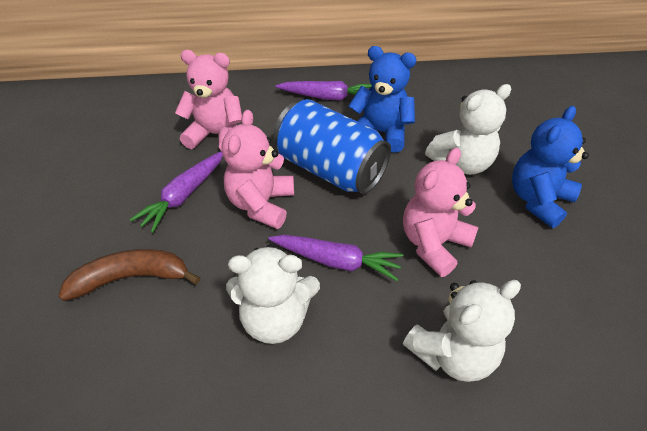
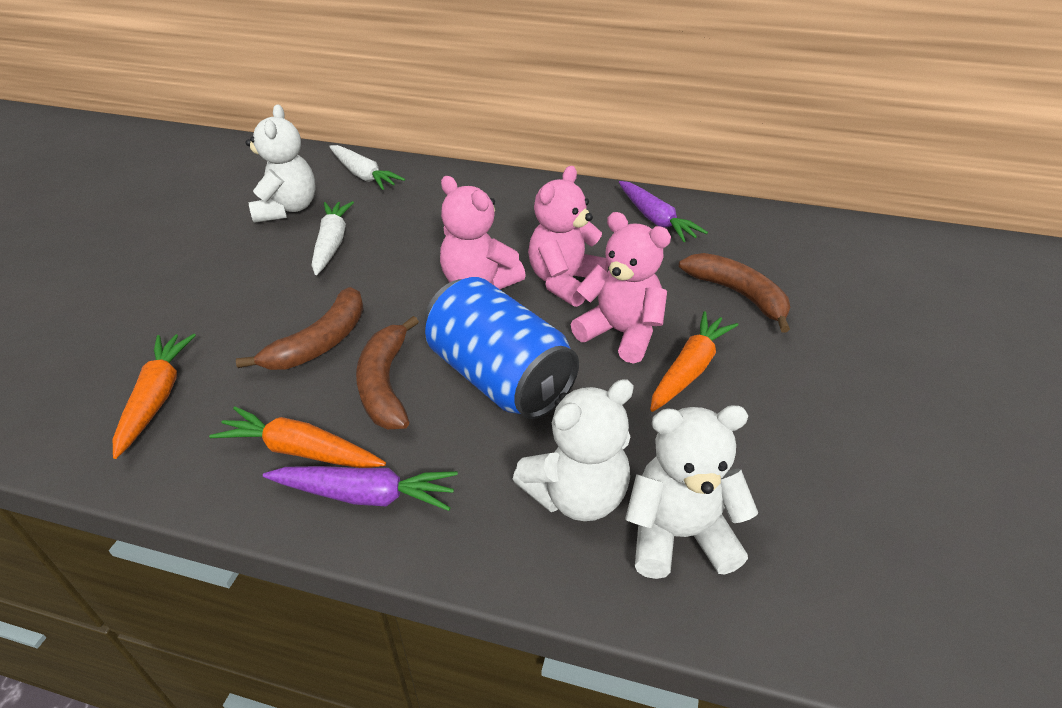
blue teddy bear: [349,46,416,153] [512,106,589,228] = 2 -> none = 0
brown banana: [58,249,200,301] = 1 -> [236,287,364,370] [356,316,419,429] [679,253,790,333] = 3
orange carrot: none = 0 -> [113,334,196,459] [209,406,386,468] [650,311,738,412] = 3
purple carrot: [130,151,223,233] [268,235,403,281] [276,81,372,100] = 3 -> [263,466,458,511] [619,181,708,242] = 2
white carrot: none = 0 -> [312,201,354,275] [329,145,405,190] = 2

